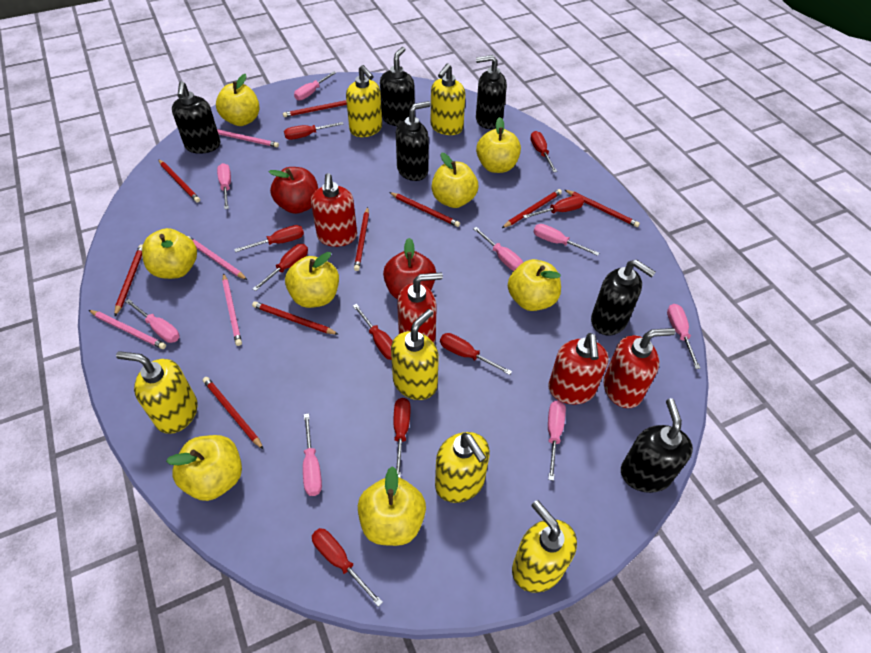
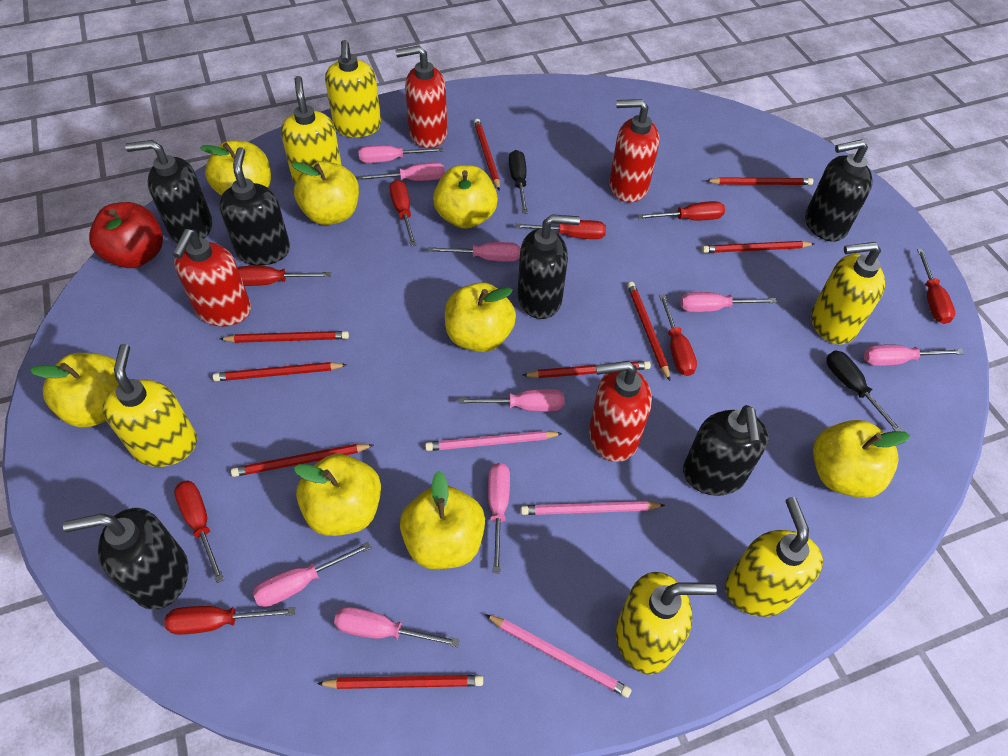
black screwdriver: none = 0 -> [509,150,528,214] [826,351,903,431] = 2
pink pencil: [89,310,166,349] [187,236,247,280] [217,129,279,147] [222,273,242,346] = 4 -> [425,431,563,451] [485,614,632,698] [521,501,665,515] = 3
pink screwdriver: [125,299,180,343] [217,163,231,209] [294,72,336,101] [303,413,322,496] [473,227,523,271] [534,224,599,256] [548,400,566,481] [667,304,701,369] = 8 -> [253,542,372,607] [334,607,459,647] [358,162,445,181] [359,145,444,163] [428,242,521,262] [459,389,565,411] [488,463,510,573] [680,292,777,312] [864,345,964,366] = 9
red apple: [269,167,318,214] [383,238,436,299] = 2 -> [89,202,163,268] = 1
red screwdriver: [234,225,304,252] [253,244,308,291] [284,122,343,140] [312,528,383,607] [353,304,393,360] [394,398,411,478] [440,333,512,375] [523,196,584,218] [530,131,557,172] = 9 -> [164,606,295,635] [174,481,224,583] [238,266,331,286] [389,180,416,246] [515,220,606,239] [637,201,725,220] [659,294,697,376] [917,249,955,324] = 8

